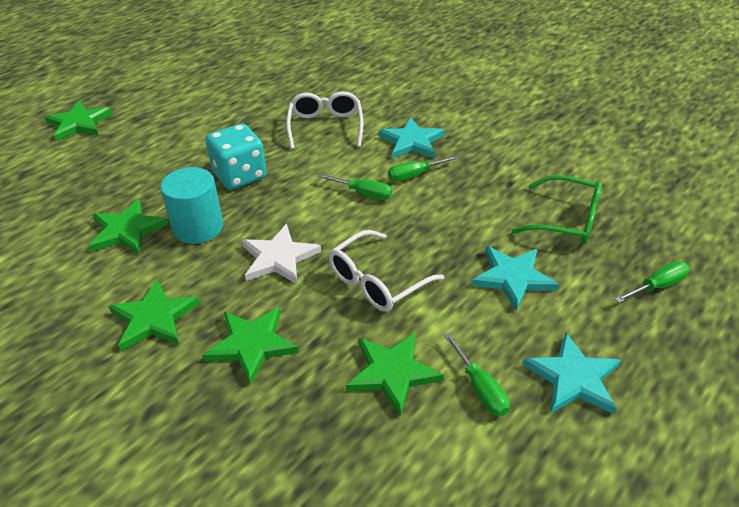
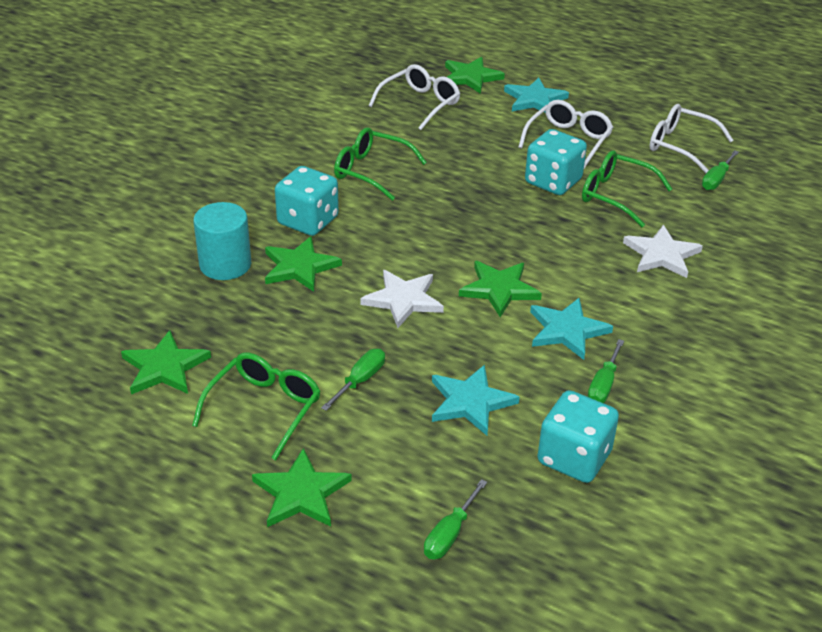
green glasses: [512,175,602,244] = 1 -> [192,353,321,460] [334,127,427,201] [582,150,672,227] = 3
turquoise dice: [205,123,267,190] = 1 -> [275,166,339,236] [525,129,587,195] [537,390,619,483] = 3
white glasses: [286,91,363,149] [328,230,444,312] = 2 -> [369,64,460,130] [518,100,613,168] [650,104,734,173] = 3
white star: [241,224,321,284] = 1 -> [361,270,444,328] [623,225,703,278] = 2

